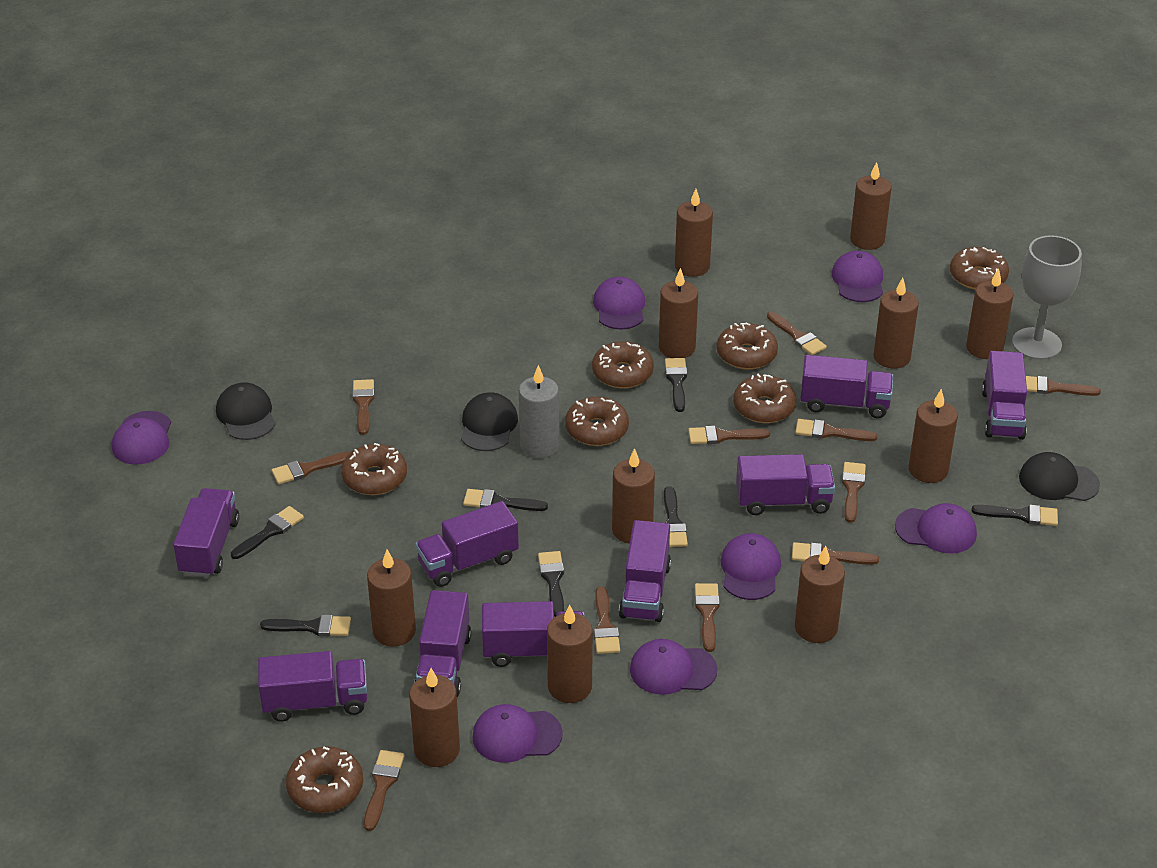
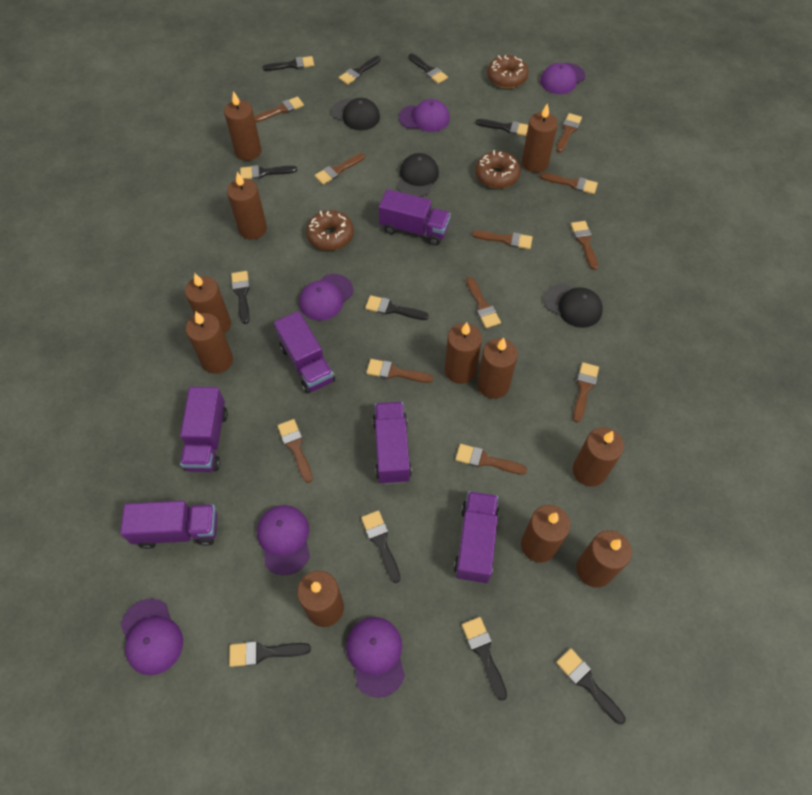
black brush: [231,506,304,559] [260,615,351,636] [463,489,548,511] [538,551,564,617] [664,486,688,547] [665,358,687,412] [972,505,1058,526] = 7 -> [229,641,311,667] [231,271,250,324] [240,165,297,179] [263,56,314,71] [339,56,381,85] [361,510,400,583] [365,295,429,320] [408,53,448,84] [462,617,507,701] [476,119,528,136] [556,648,625,724] = 11
brown donut: [286,746,363,813] [341,443,407,495] [565,397,629,446] [592,341,654,388] [717,322,778,369] [733,374,797,423] [950,247,1009,289] = 7 -> [306,210,354,251] [475,150,521,188] [487,55,529,88] = 3
grey candle: [519,365,559,458] = 1 -> none = 0
grey goblet: [1012,235,1082,360] = 1 -> none = 0
purple cap: [112,411,171,465] [472,704,563,763] [593,277,645,330] [630,639,717,695] [720,533,781,600] [832,251,883,302] [895,503,977,554] = 7 -> [121,598,183,675] [257,505,310,575] [299,274,353,321] [346,617,405,698] [399,99,450,132] [540,63,586,94] = 6
purple truck: [173,488,240,577] [258,651,367,722] [414,590,471,697] [415,501,519,587] [482,601,585,667] [619,520,671,622] [736,454,835,515] [800,355,893,418] [982,351,1027,440] = 9 -> [120,501,218,549] [180,387,228,472] [274,311,335,394] [372,402,412,484] [379,189,451,246] [454,491,499,583] = 6

